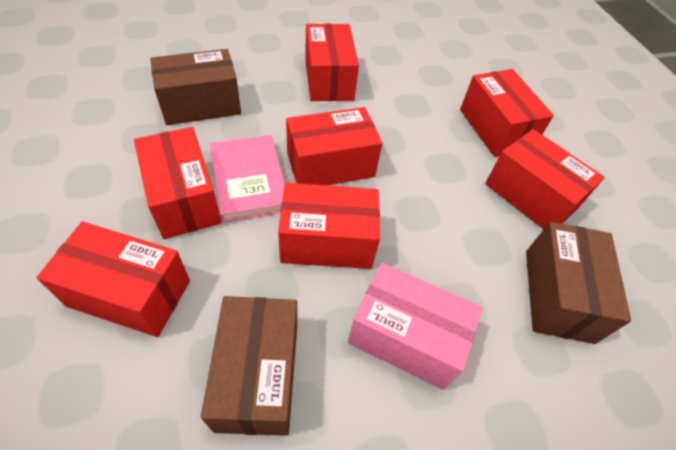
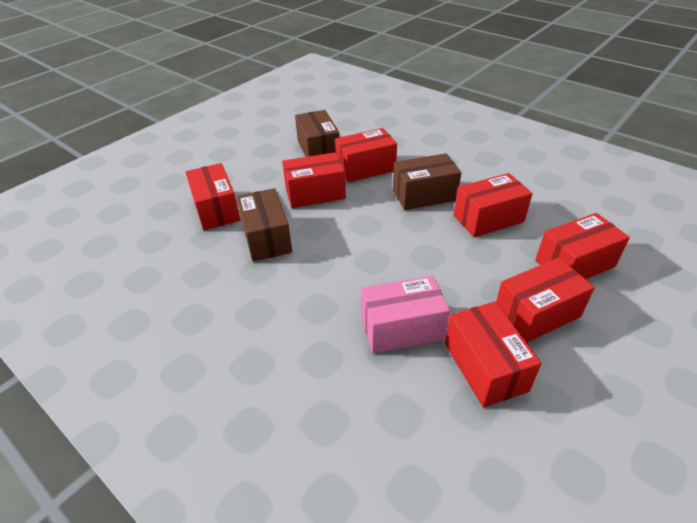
pink book: [209,135,285,223] = 1 -> none = 0

